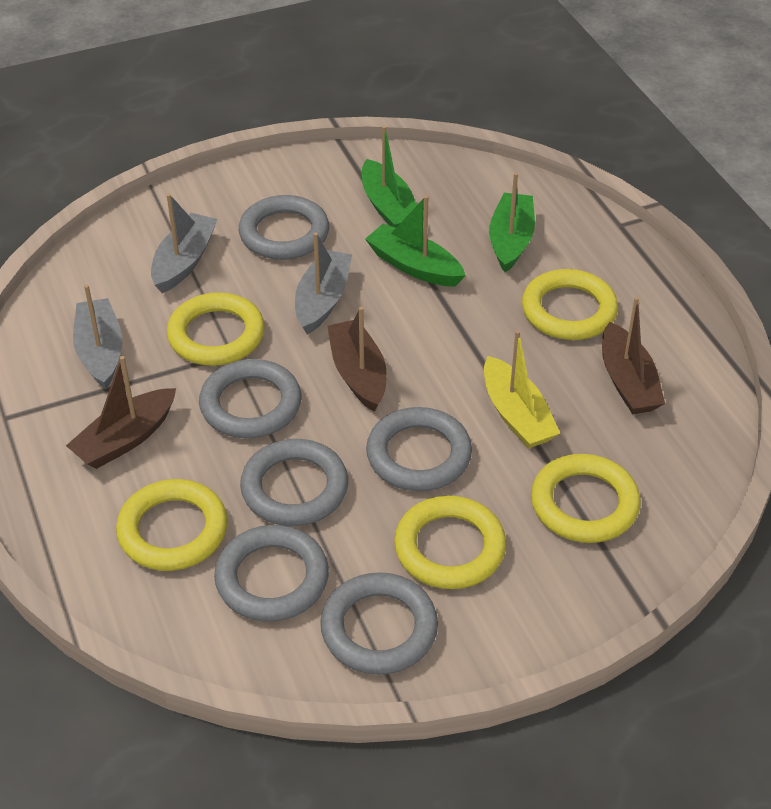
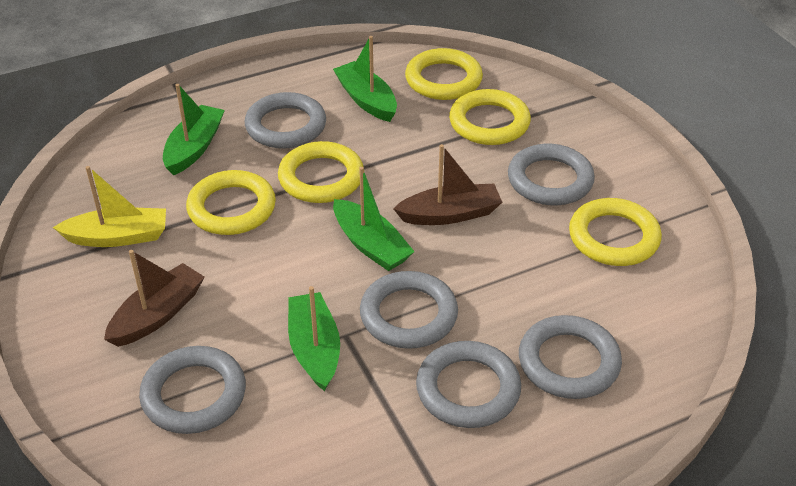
brown boat: [66,356,176,469] [327,307,387,412] [602,297,665,414] = 3 -> [104,250,205,347] [393,144,502,225] = 2
green boat: [362,126,417,228] [365,195,466,287] [489,173,535,273] = 3 -> [163,84,225,175] [288,286,340,391] [333,36,397,122] [333,167,415,271] = 4
grey boat: [73,285,122,389] [151,193,218,293] [295,232,352,334] = 3 -> none = 0

